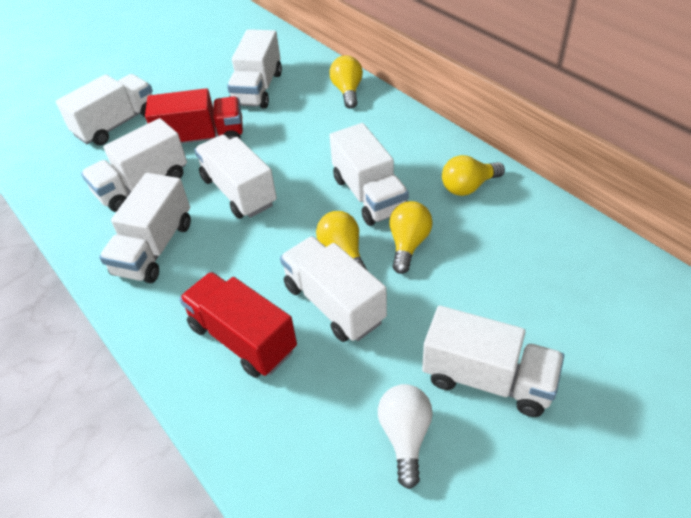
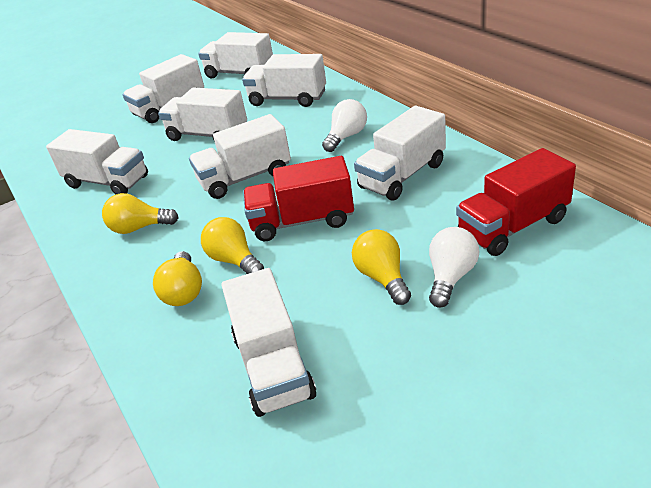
white light bulb: [378,384,433,489] = 1 -> [322,99,367,152] [429,227,479,308] = 2

